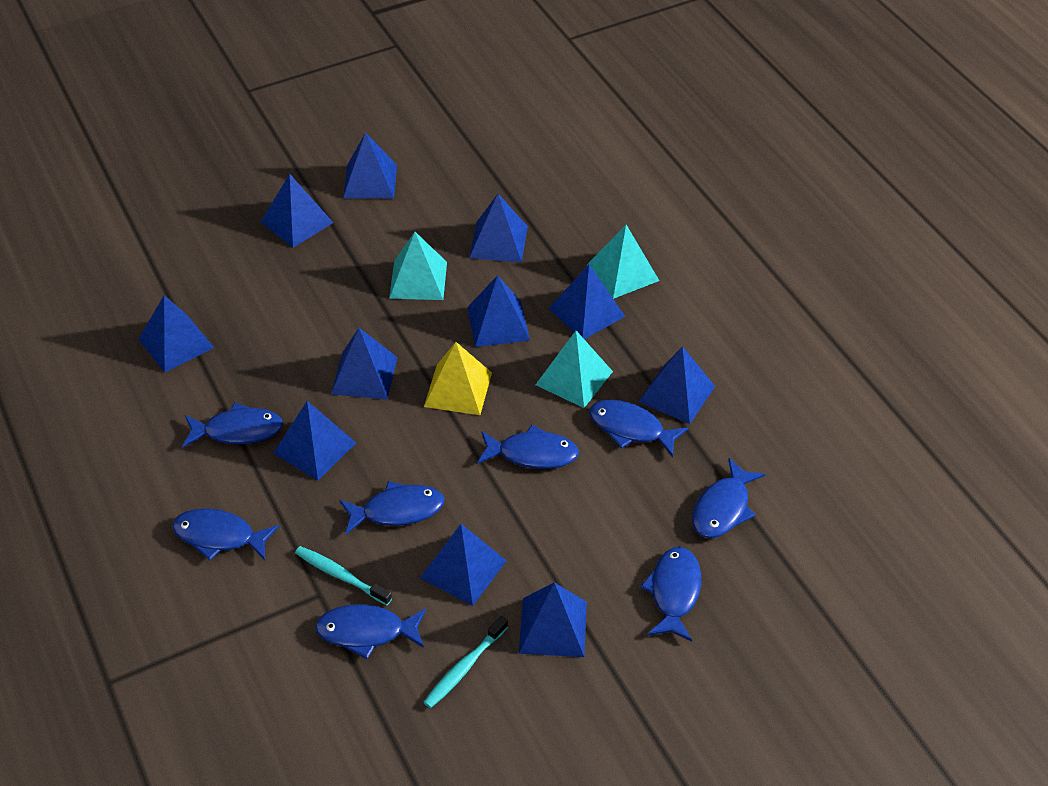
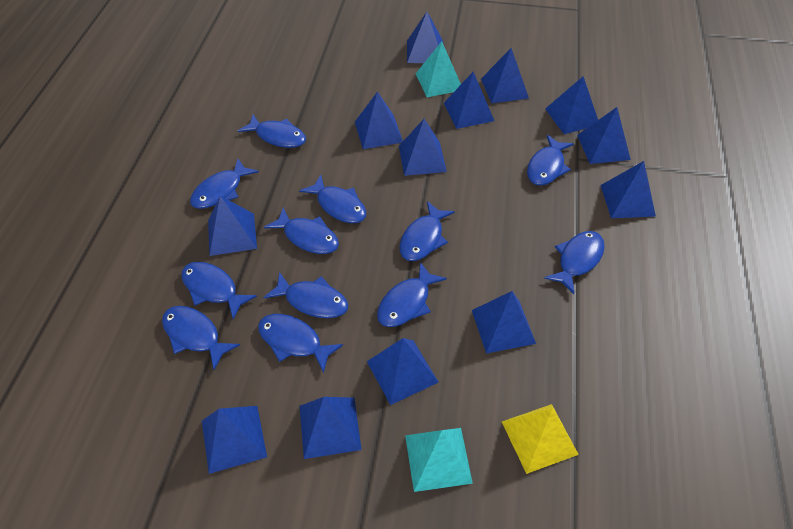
blue fish: [172,508,279,560] [183,402,283,447] [315,604,426,659] [340,481,444,534] [477,425,579,469] [589,400,688,457] [640,547,701,641] [692,458,766,538] = 8 -> [162,306,240,370] [181,262,257,319] [190,159,259,209] [238,115,306,148] [258,314,343,373] [263,272,348,318] [264,207,339,254] [299,175,366,223] [377,262,447,327] [399,201,455,261] [527,135,574,186] [544,231,605,294] = 12
blue pyramid: [139,295,214,373] [261,174,333,248] [273,401,356,481] [331,328,398,400] [343,133,397,199] [420,524,507,606] [467,275,530,347] [469,194,528,263] [519,582,587,657] [549,264,625,339] [638,346,715,424] = 11 -> [202,406,267,474] [208,196,257,256] [300,397,362,459] [355,91,403,149] [367,338,439,405] [399,119,447,176] [407,12,443,63] [444,72,494,129] [472,291,536,354] [481,48,529,103] [545,76,598,134] [577,107,631,164] [600,161,656,218] = 13
turquoise pyramid: [389,232,447,300] [535,331,613,408] [587,225,659,299] = 3 -> [405,428,473,492] [416,41,461,97] = 2
turquoise toothbrush: [295,546,392,605] [423,616,508,708] = 2 -> none = 0

